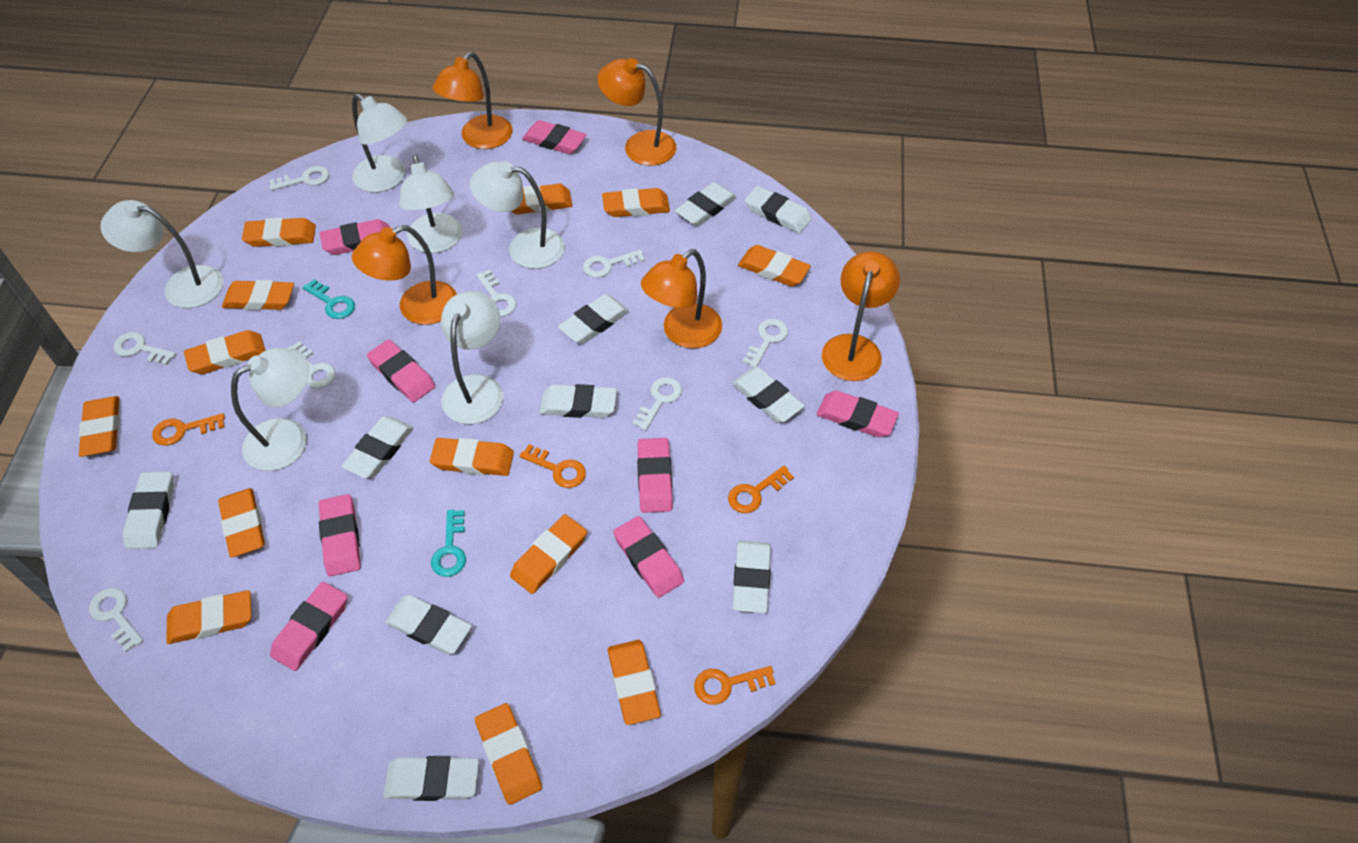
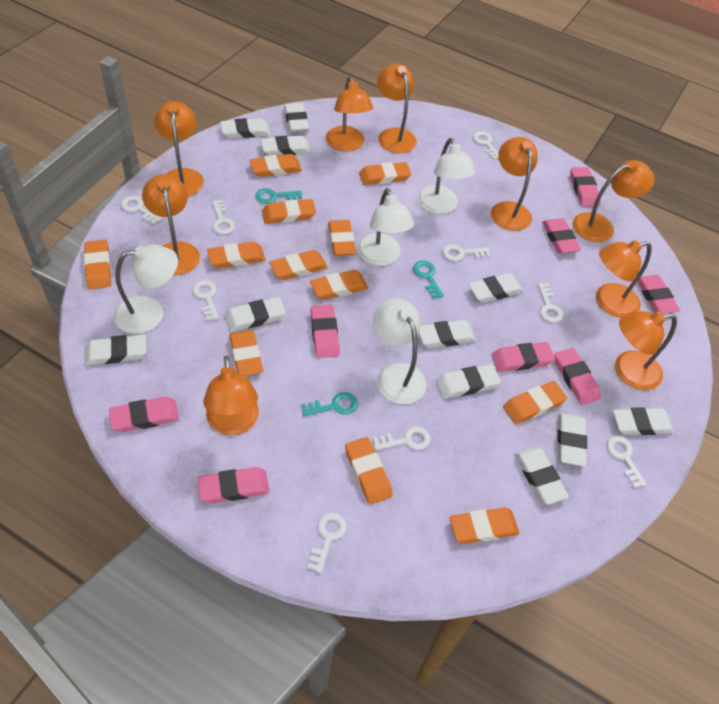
orange eraser: [79,396,120,457] [166,590,251,644] [184,330,266,374] [218,488,265,558] [222,280,294,310] [242,218,316,247] [430,438,514,476] [475,703,542,805] [510,514,587,594] [511,184,573,214] [602,188,670,217] [608,640,661,725] [738,245,811,287] = 13 -> [84,240,111,289] [207,242,265,269] [229,330,263,376] [250,154,302,177] [262,199,316,224] [270,250,328,280] [310,270,368,300] [328,220,356,256] [345,437,393,505] [359,162,411,185] [450,507,519,544] [503,381,567,424] = 12
orange key: [152,413,225,446] [520,444,586,488] [694,666,775,705] [728,466,794,513] = 4 -> none = 0
orange lamp: [352,225,457,325] [432,52,513,149] [597,58,676,166] [641,249,722,348] [822,251,900,381] = 5 -> [142,174,200,275] [155,101,204,196] [203,356,259,435] [326,76,373,152] [377,64,417,153] [491,137,538,231] [573,160,655,242] [596,240,652,318] [615,311,677,390] = 9
turquoise key: [303,279,355,319] [431,510,466,577] = 2 -> [255,188,302,204] [301,392,358,417] [413,261,444,299] = 3
white eraser: [123,471,174,549] [341,416,414,478] [383,756,479,801] [385,595,472,654] [540,384,617,418] [558,294,629,344] [675,182,737,226] [732,367,804,423] [733,540,771,613] [745,186,812,233] = 10 -> [84,334,147,365] [220,118,270,138] [224,297,286,332] [261,136,311,156] [284,103,309,132] [419,320,476,348] [436,364,501,399] [468,273,524,303] [515,447,569,505] [558,413,587,466] [613,407,674,435] = 11
white key: [89,588,143,652] [113,332,176,365] [269,166,329,191] [288,341,336,388] [476,269,516,316] [583,249,645,278] [632,377,682,431] [743,319,788,367] = 8 -> [121,196,162,225] [192,280,219,321] [212,200,235,234] [307,512,347,573] [373,426,431,450] [443,244,491,261] [473,131,499,160] [538,283,563,323] [607,436,647,488] = 9
white lamp: [100,200,223,308] [231,348,309,471] [352,94,408,192] [399,155,463,253] [441,291,504,424] [470,161,565,269] = 6 -> [114,244,178,334] [357,188,414,266] [373,298,427,404] [417,138,476,214] = 4

